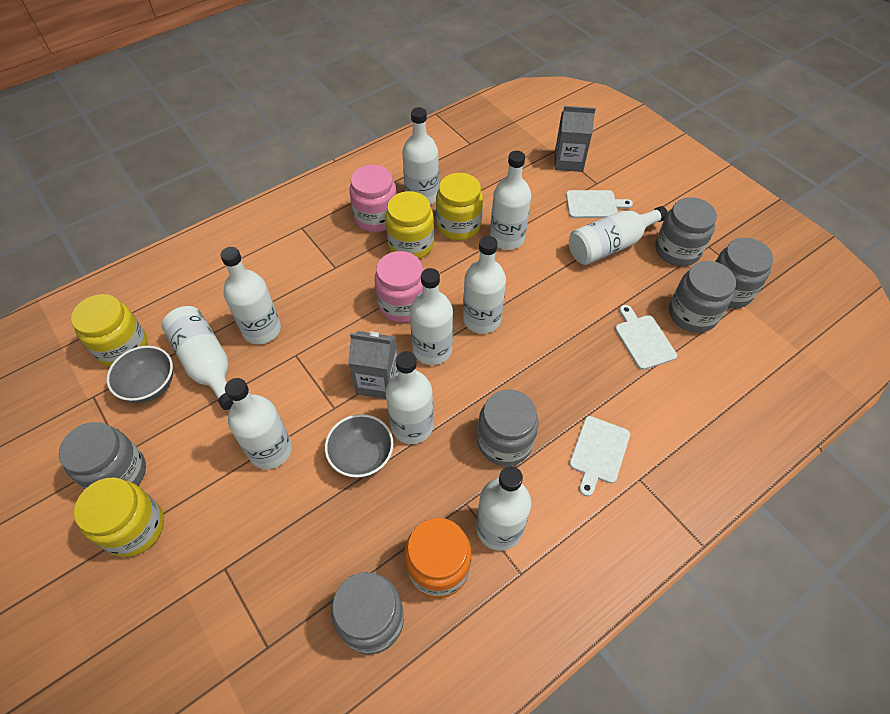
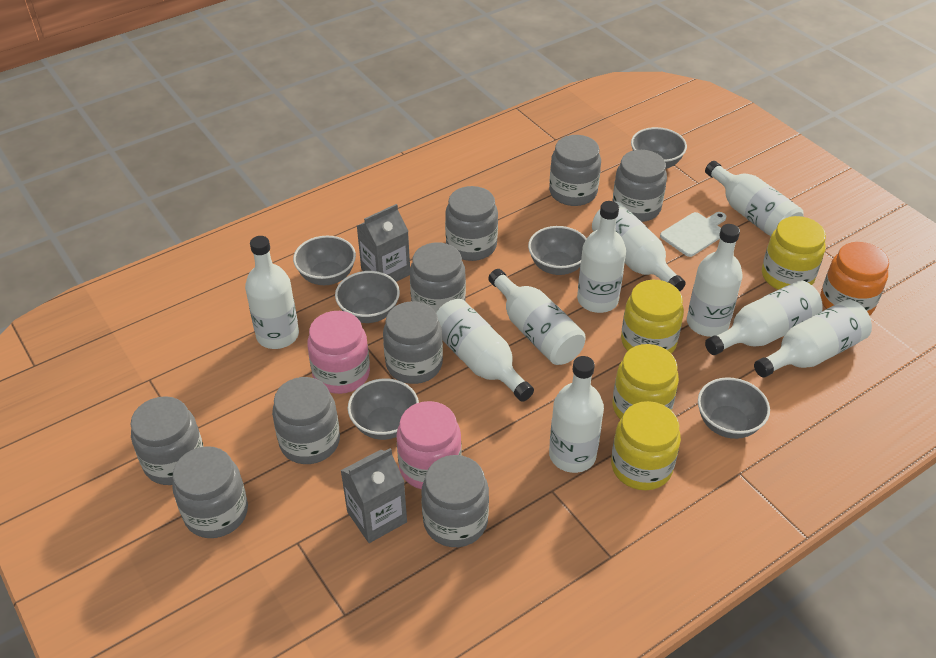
grey bowl: [107,346,173,403] [325,414,394,478] = 2 -> [293,236,356,285] [335,271,400,323] [348,378,419,440] [528,226,587,275] [631,127,687,169] [698,377,770,439] = 6
grey jar: [59,422,146,489] [331,572,404,655] [477,389,539,466] [655,197,717,266] [669,261,736,333] [715,238,773,308] = 6 -> [131,396,204,485] [172,446,248,538] [272,377,340,464] [383,301,443,384] [410,242,466,312] [421,455,489,547] [445,186,498,261] [549,135,601,206] [612,150,667,222] = 9
white cutting board: [566,190,633,218] [569,416,630,496] [615,305,677,370] = 3 -> [660,212,726,257] = 1

